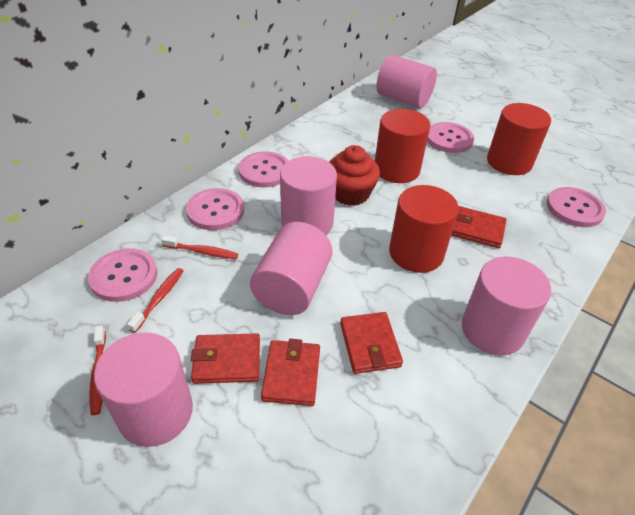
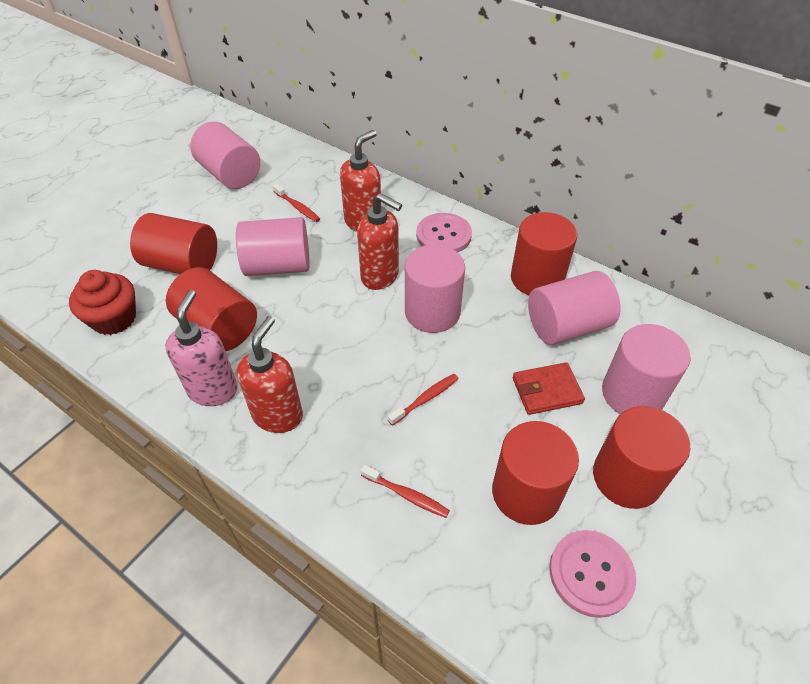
pink button: [88,248,158,302] [186,188,244,230] [238,151,289,187] [427,122,474,153] [547,187,606,227] = 5 -> [416,213,472,252] [549,530,636,618] = 2
pink soap dispenser: none = 0 -> [165,290,238,406] = 1
red cylinder: [375,109,430,183] [389,185,459,273] [487,103,551,175] = 3 -> [130,213,217,274] [166,267,257,351] [492,421,579,525] [511,212,577,295] [593,406,690,509] = 5
red soap dispenser: none = 0 -> [236,316,303,433] [340,130,381,232] [357,193,402,290] = 3
red wallet: [191,333,260,384] [261,339,320,406] [340,312,403,374] [451,206,507,248] = 4 -> [513,362,585,415] = 1

